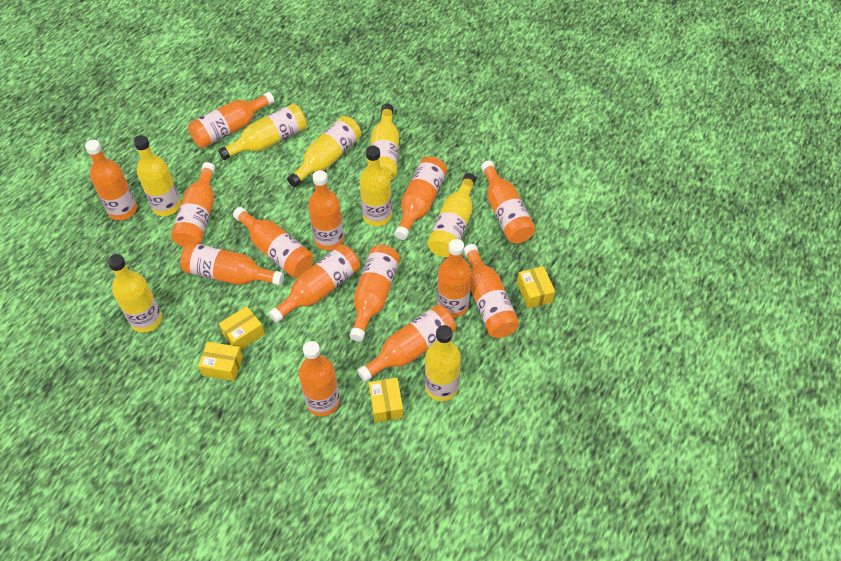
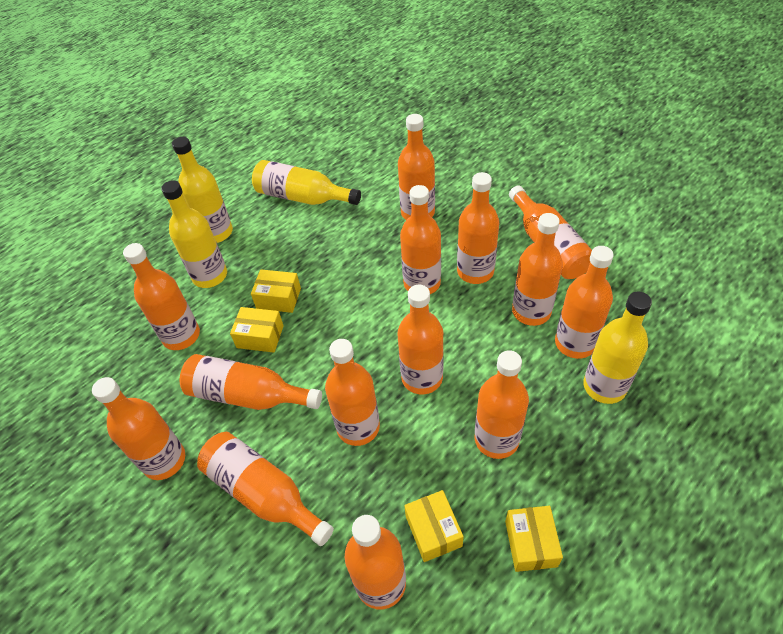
yellow bottle: [108,254,162,333] [134,135,181,216] [218,104,307,160] [287,116,361,187] [359,146,392,226] [370,104,399,181] [425,325,461,401] [427,173,476,257] = 8 -> [161,180,227,288] [172,137,233,243] [252,160,361,205] [583,292,652,404] = 4

